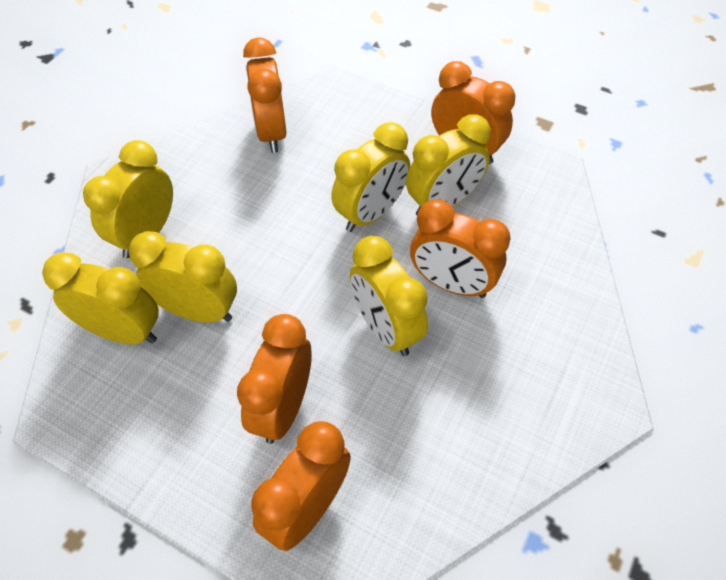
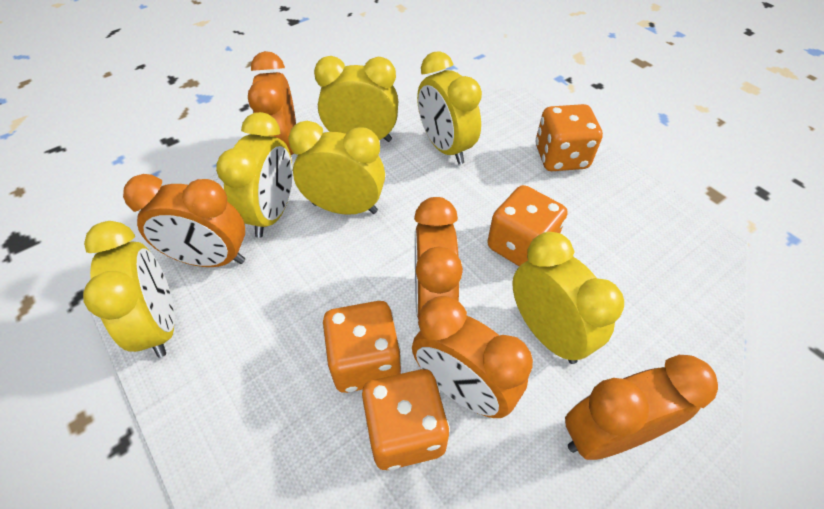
orange dice: none = 0 -> [323,301,402,393] [362,369,450,470] [487,185,567,266] [536,104,603,171] = 4

